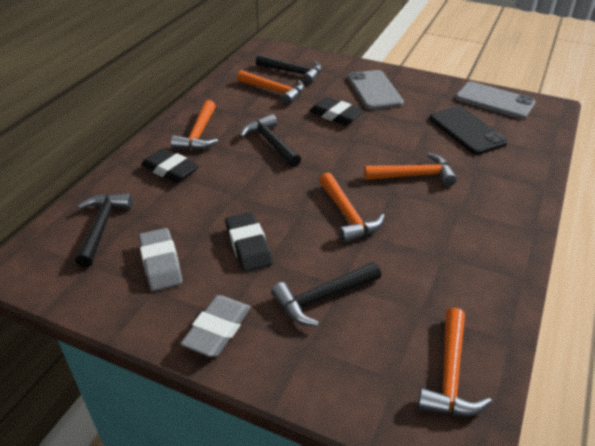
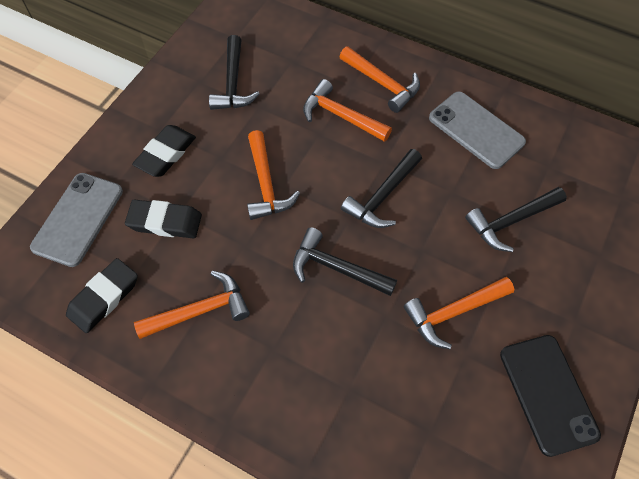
grey eraser: [139,228,182,291] [180,295,251,357] = 2 -> none = 0

